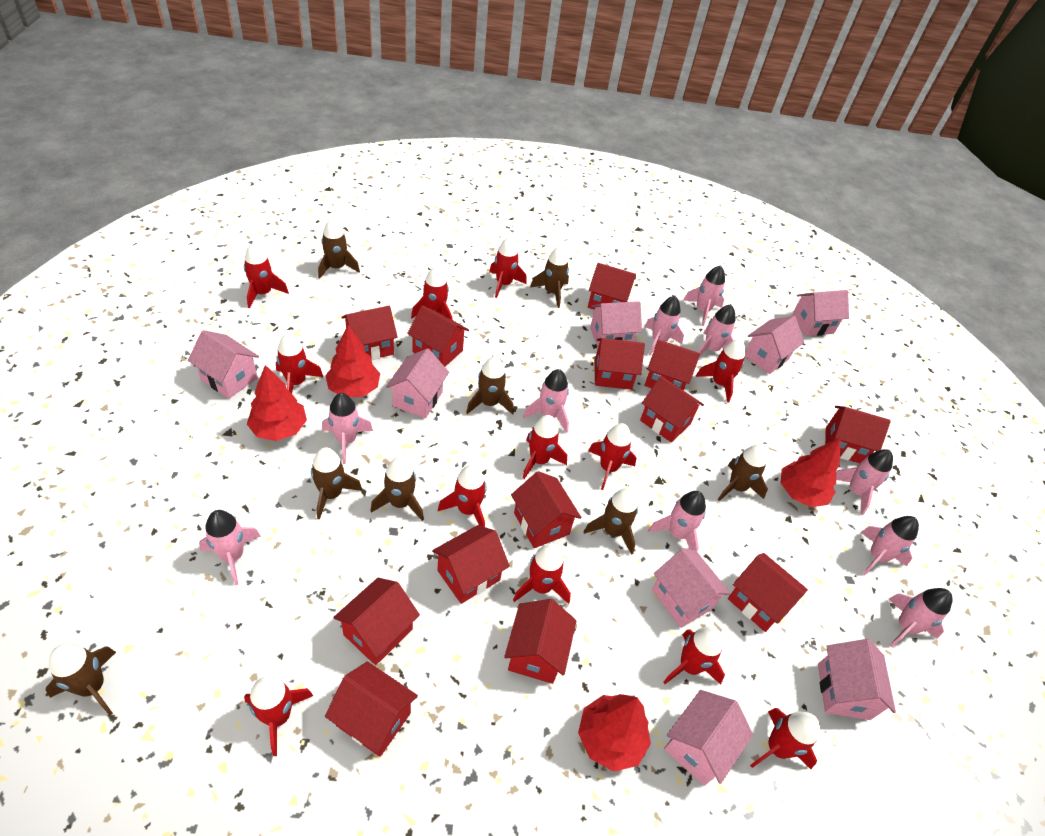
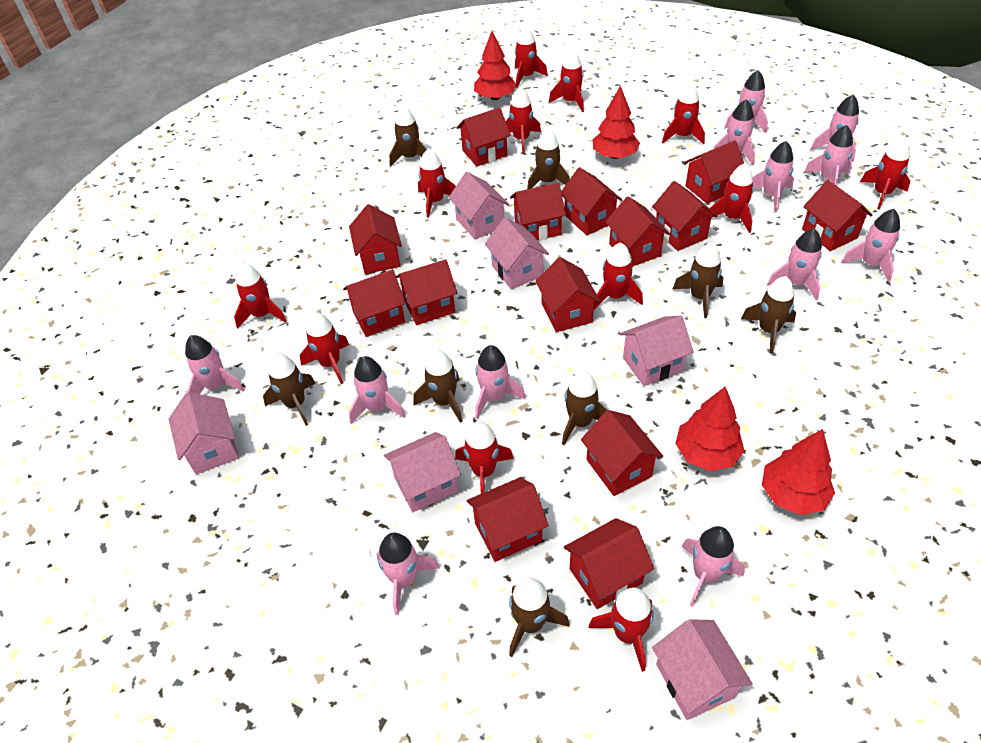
pink house: [188,330,259,399] [386,348,449,418] [590,301,642,347] [652,548,730,628] [664,690,753,786] [745,316,804,374] [791,290,849,336] [818,639,896,720] = 8 -> [168,392,239,474] [384,432,461,512] [449,172,509,239] [485,218,549,289] [620,316,694,386] [652,619,753,720] = 6
pink rocket: [199,510,261,585] [322,393,373,464] [523,369,569,433] [644,296,684,356] [648,491,706,552] [683,265,725,326] [698,304,735,355] [836,449,893,515] [861,516,919,575] [889,588,953,648] = 10 -> [185,335,245,394] [349,356,405,424] [377,532,440,615] [475,345,526,419] [681,526,745,607] [713,99,755,165] [724,70,768,133] [753,141,794,213] [767,228,822,301] [804,125,853,186] [810,94,859,162] [841,209,900,283] = 12
red house: [325,661,418,757] [333,578,420,665] [341,306,398,360] [407,305,469,367] [432,525,510,604] [504,599,576,684] [511,471,582,548] [588,263,636,310] [594,338,645,390] [640,376,704,443] [645,340,700,390] [728,553,808,632] [825,406,891,463] = 13 -> [343,270,406,337] [349,204,402,274] [396,259,457,325] [456,107,511,166] [466,477,549,562] [510,183,566,240] [536,257,600,332] [561,167,622,235] [564,518,654,609] [581,410,663,496] [605,196,670,267] [652,181,717,251] [684,140,744,204] [802,180,872,251] = 14

